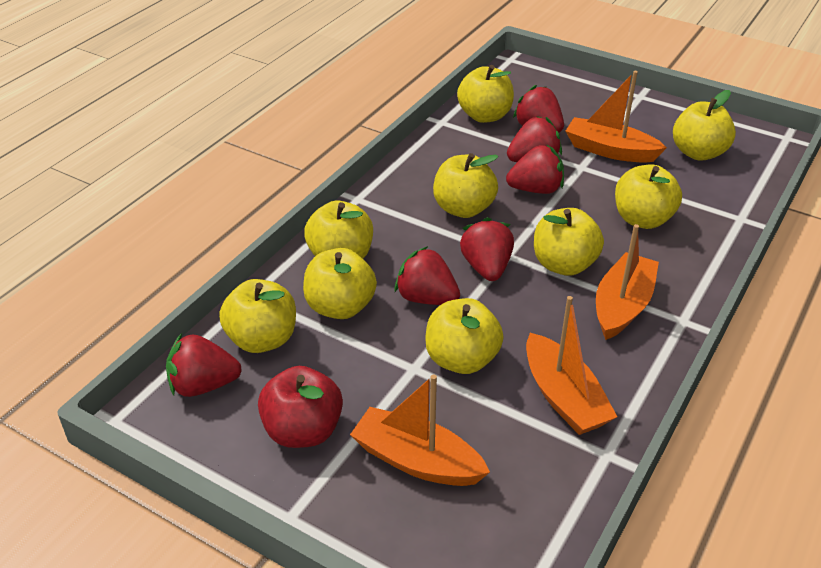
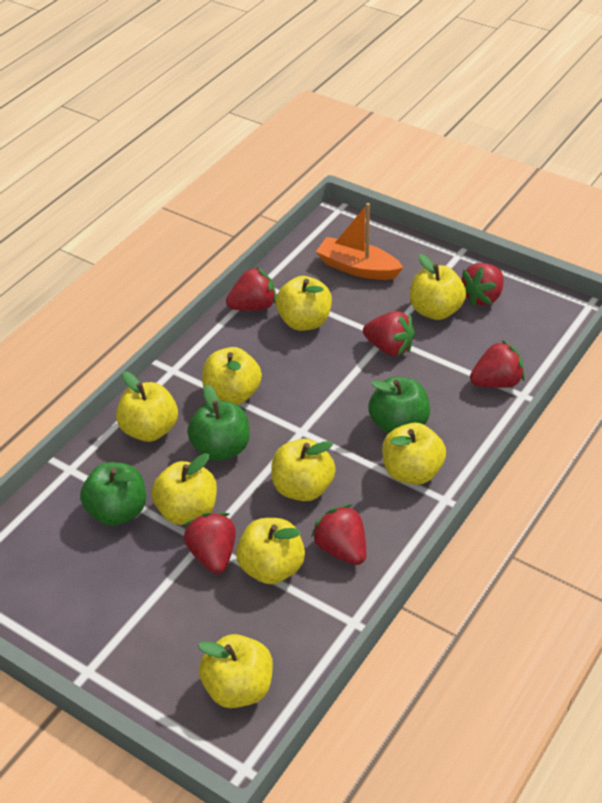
green apple: none = 0 -> [80,462,146,526] [187,385,250,461] [368,377,430,434] = 3
orange boat: [350,374,490,486] [526,296,617,435] [566,71,667,163] [596,224,659,340] = 4 -> [316,203,403,280] = 1
red apple: [258,366,343,448] = 1 -> none = 0

